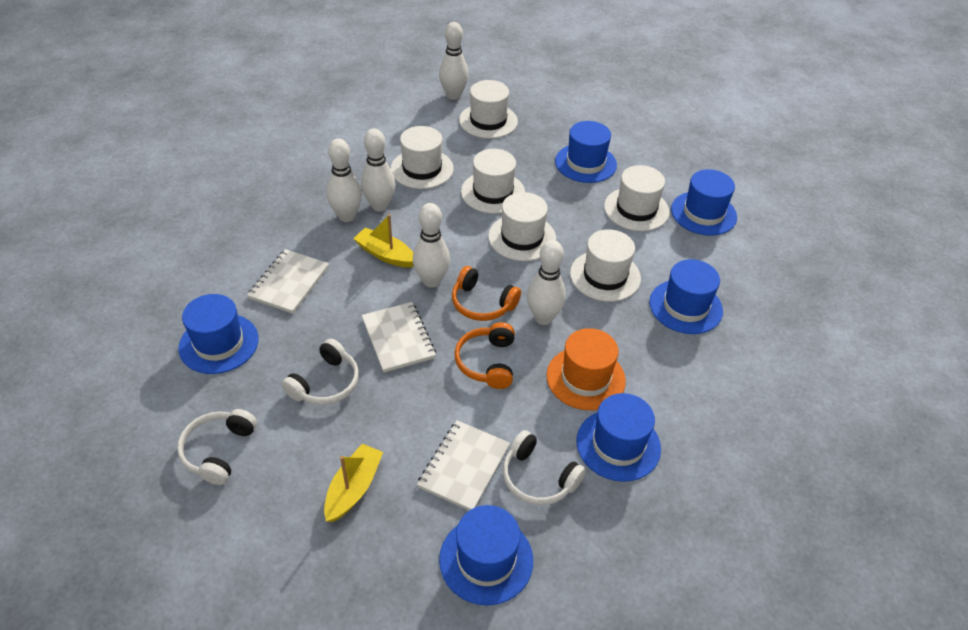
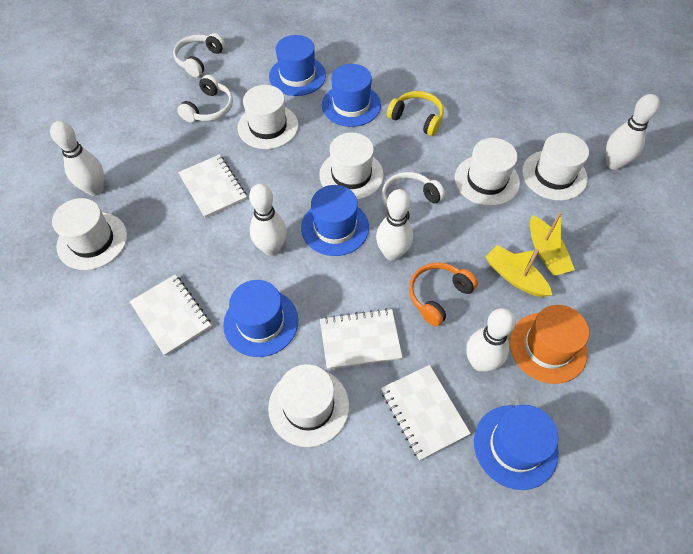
blue hat: [178,294,259,374] [439,505,533,605] [555,121,617,183] [576,393,661,482] [649,259,723,334] [671,169,737,235] = 6 -> [223,280,298,357] [269,35,326,96] [301,185,369,256] [322,64,381,127] [474,405,559,490] = 5
orange headphones: [452,266,521,321] [454,322,515,389] = 2 -> [409,262,478,327] = 1
white notebook: [247,249,329,314] [362,302,436,372] [417,420,510,510] = 3 -> [129,275,211,356] [178,155,247,218] [320,309,402,369] [381,365,471,460] = 4
yellow headphones: none = 0 -> [387,91,444,136] = 1

